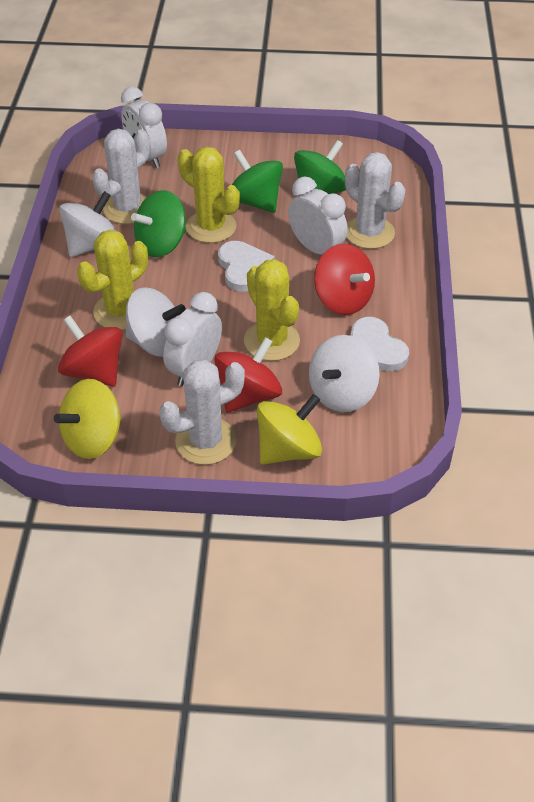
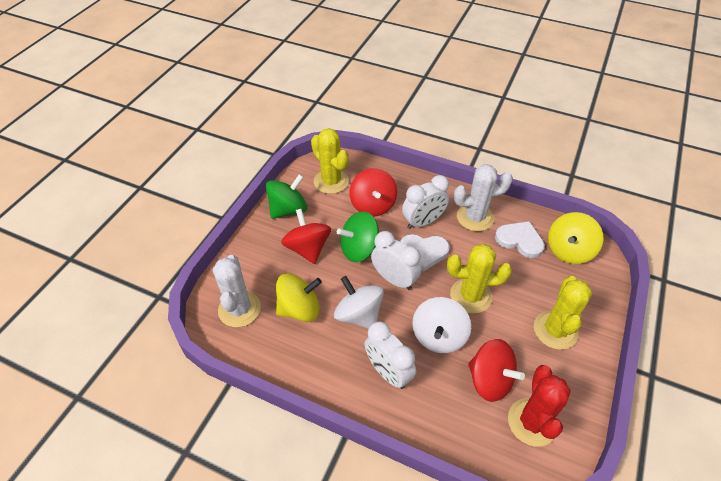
green spinning top: [131,190,186,257] [232,150,283,213] [294,140,346,194] = 3 -> [266,174,307,219] [337,211,379,262] = 2
red cactus: none = 0 -> [508,365,571,447] = 1
white cactus: [92,129,150,224] [159,359,245,465] [345,152,406,249] = 3 -> [213,255,261,327] [454,164,513,231] = 2
white spinning top: [59,191,116,257] [126,287,186,357] [309,335,380,412] = 3 -> [334,276,384,329] [412,297,471,353] = 2

